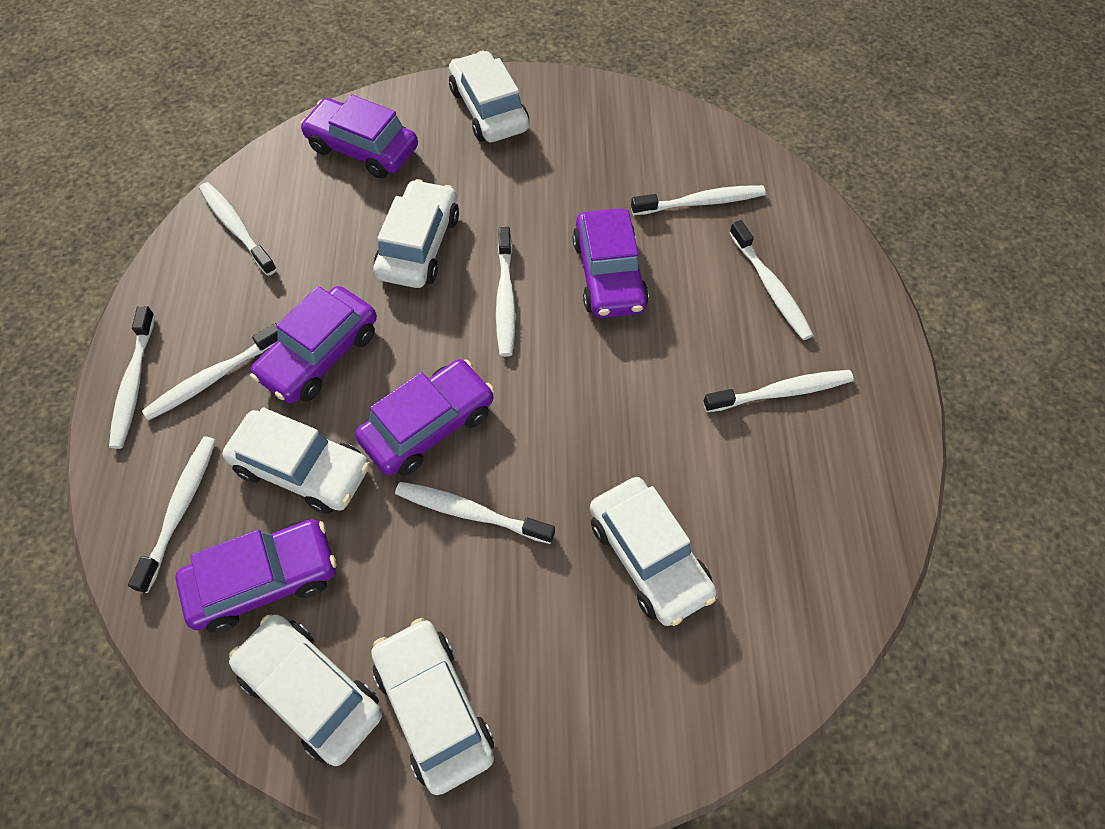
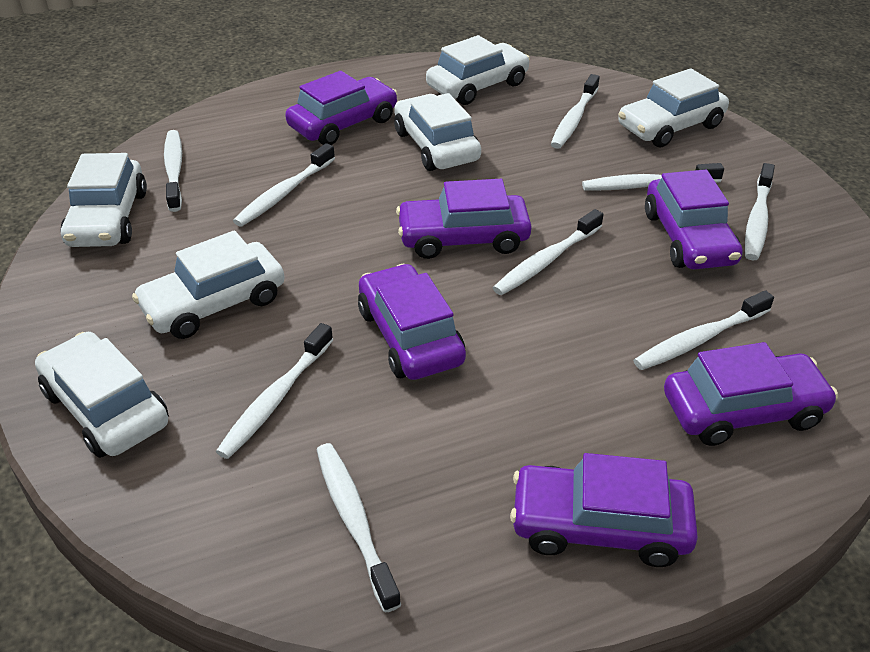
purple car: [175,519,336,633] [250,286,377,403] [300,95,418,178] [355,359,494,476] [573,208,649,318] = 5 -> [285,71,398,145] [358,263,466,380] [396,179,532,259] [510,453,698,567] [645,170,743,269] [664,342,838,446] = 6

